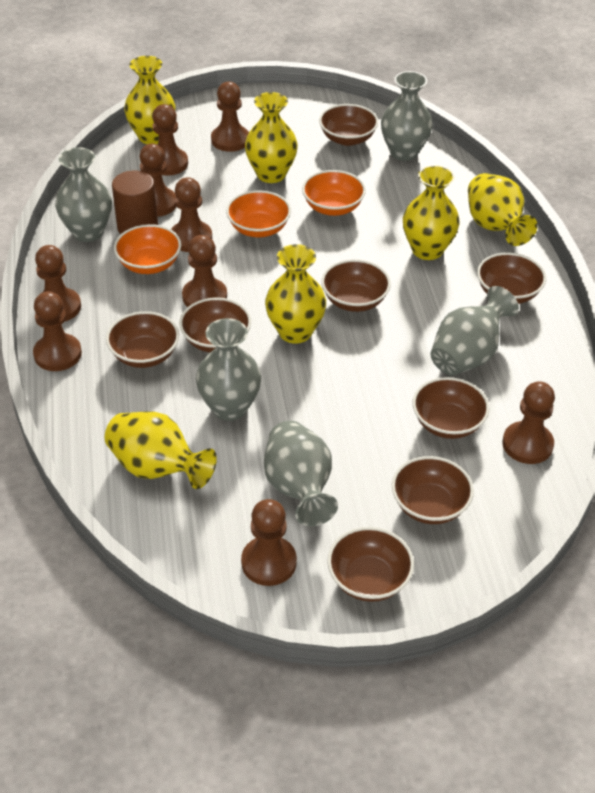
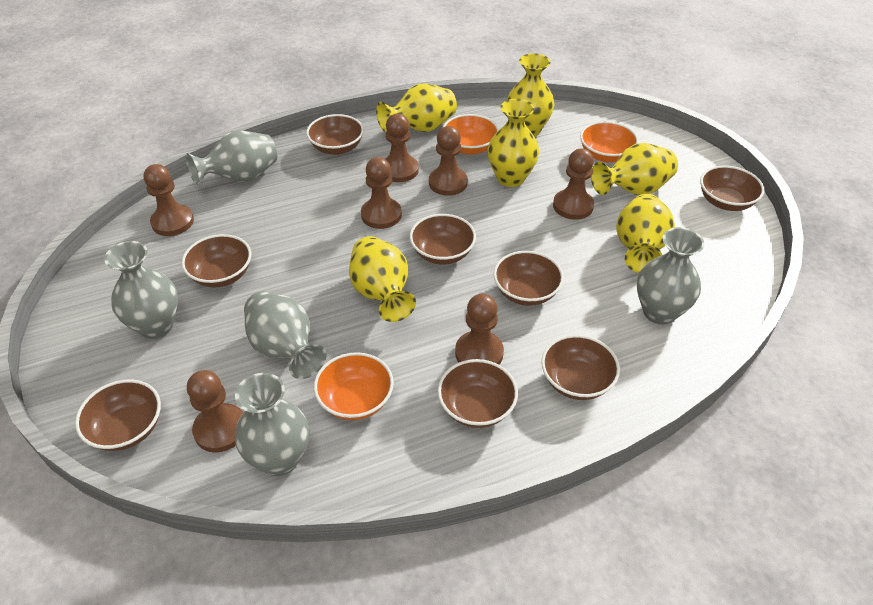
brown cylinder: [112,171,158,234] = 1 -> none = 0
brown pawn: [33,291,82,371] [35,245,81,322] [139,144,177,217] [152,104,188,176] [171,177,212,252] [182,235,227,307] [211,82,249,152] [241,499,297,586] [502,381,555,464] = 9 -> [144,164,194,236] [187,370,243,453] [361,157,402,229] [385,114,419,182] [429,126,468,196] [455,294,504,364] [553,148,594,220] = 7

